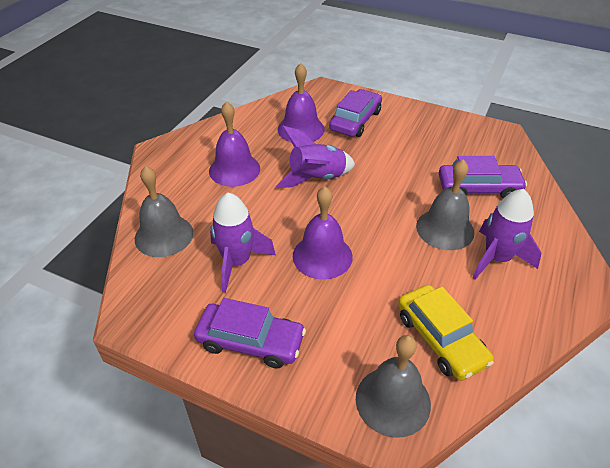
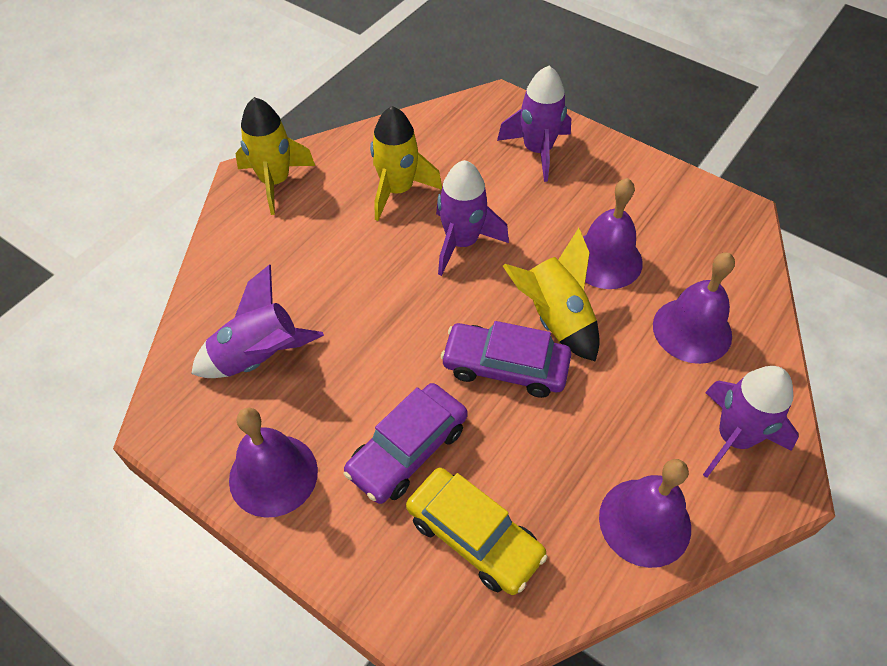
grey bell: [135,166,193,257] [356,335,431,438] [416,159,474,250] = 3 -> none = 0
purple bell: [209,101,260,187] [278,63,325,142] [293,186,353,280] = 3 -> [229,407,318,518] [583,178,643,289] [599,459,691,568] [653,253,735,364] = 4
purple car: [194,298,306,368] [329,89,382,137] [439,156,527,199] = 3 -> [344,383,468,504] [441,321,571,398] = 2
purple rocket: [210,193,276,293] [276,126,355,188] [472,189,541,280] = 3 -> [191,265,324,378] [436,160,509,276] [497,66,571,182] [703,366,799,478] = 4
yellow rocket: none = 0 -> [235,97,315,215] [370,106,442,221] [503,228,600,362] = 3

